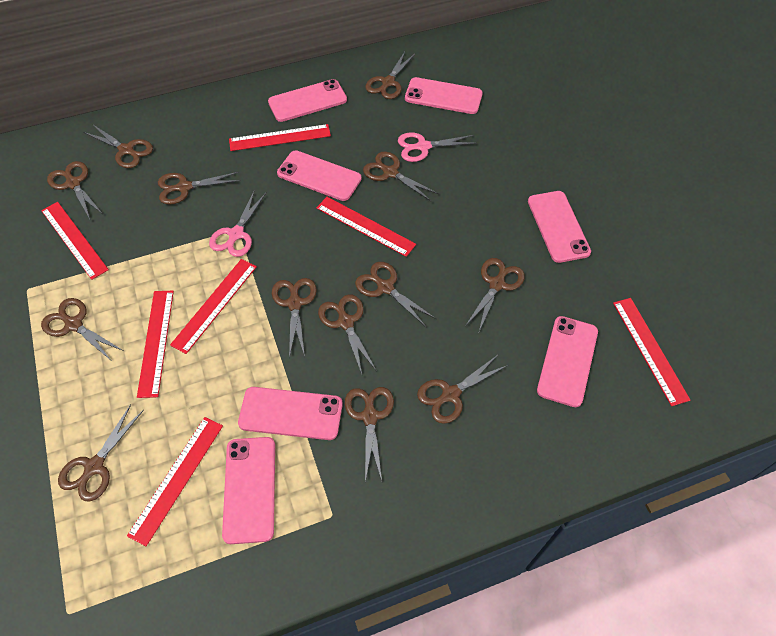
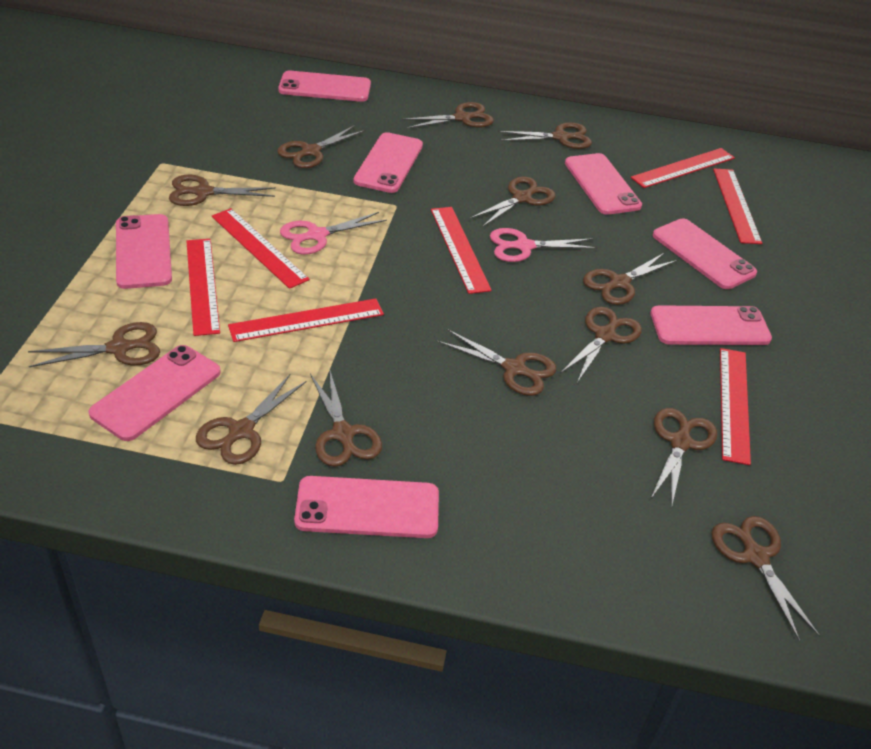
pink phone: [222,437,275,544] [238,387,343,440] [268,79,347,122] [277,150,362,201] [405,77,483,114] [528,191,591,263] [537,316,598,407] = 7 -> [89,345,221,441] [116,214,172,289] [278,71,371,102] [294,476,439,538] [354,132,423,193] [565,153,642,215] [650,305,772,345] [653,218,757,289] = 8

